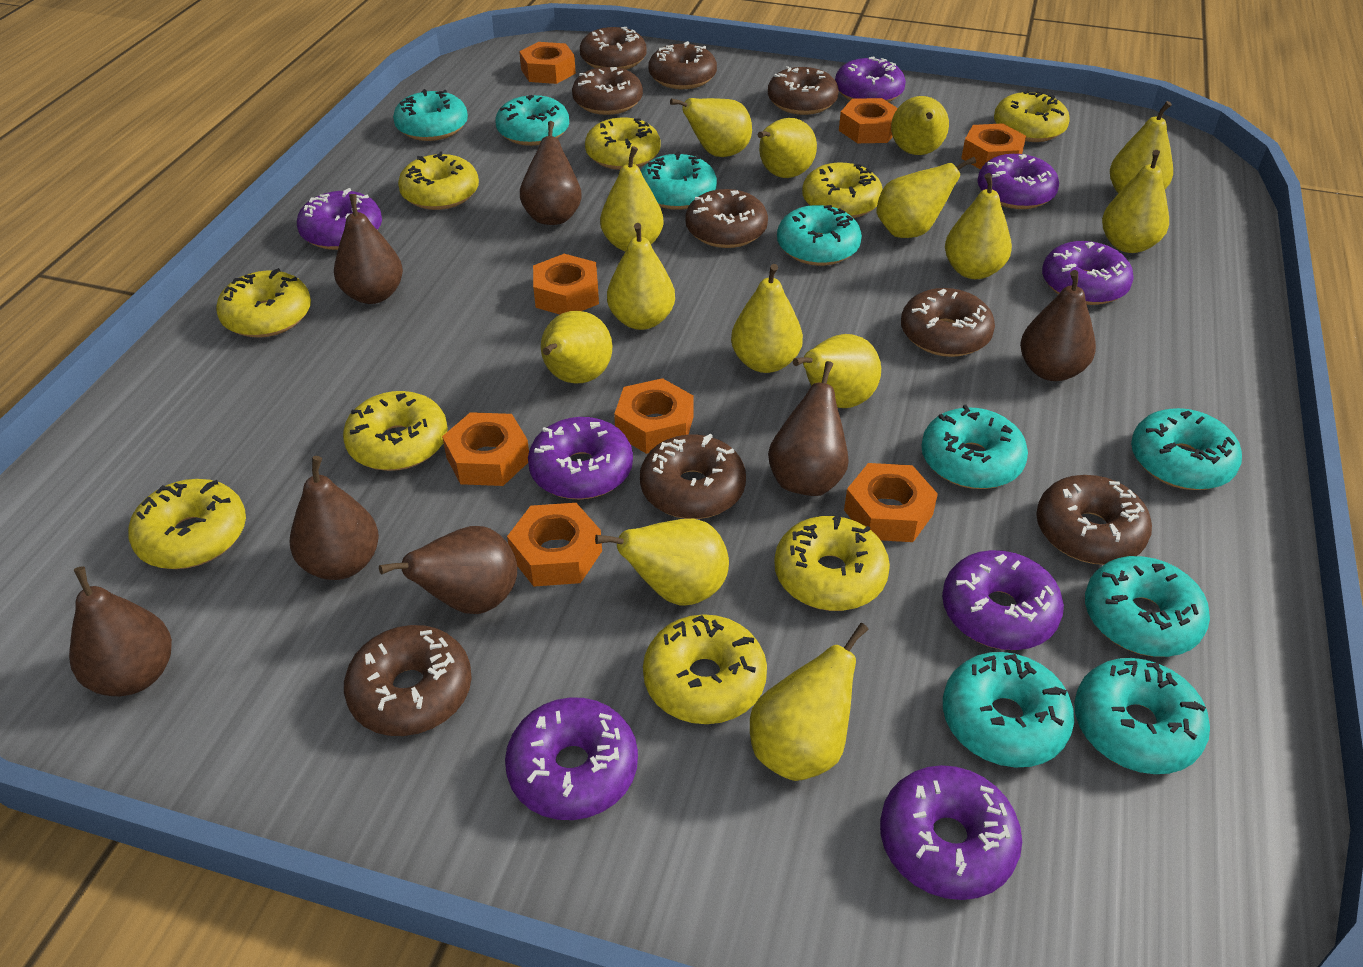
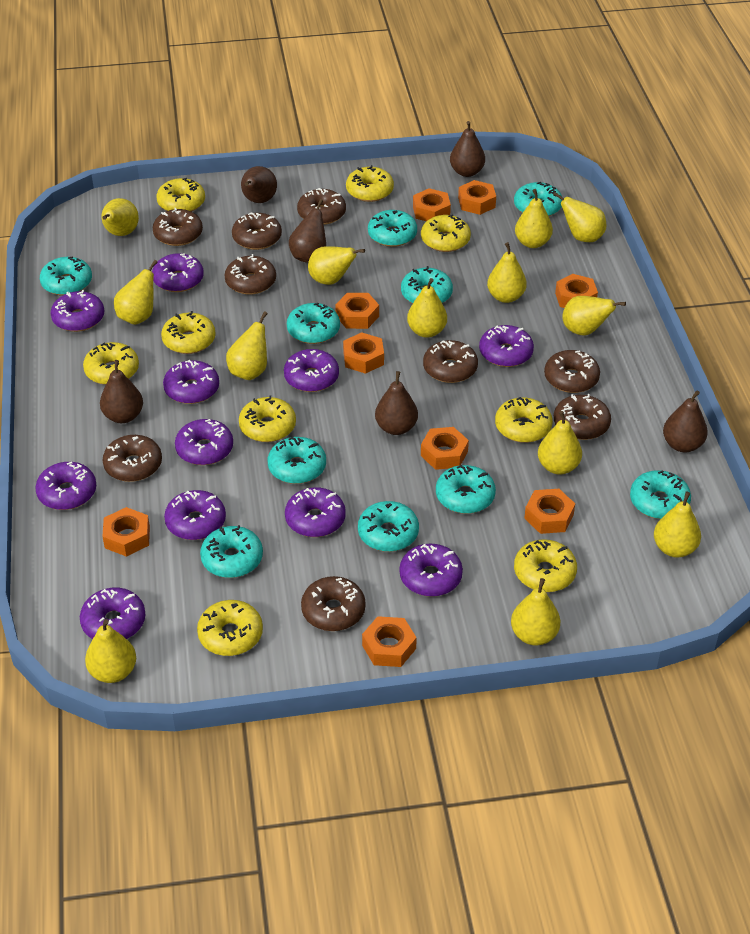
brown pear: [69,566,172,696] [290,456,379,580] [334,194,403,304] [379,526,517,614] [520,121,582,225] [768,361,849,496] [1020,270,1096,381] = 7 -> [100,360,143,423] [241,166,277,203] [289,199,326,263] [375,371,418,435] [450,121,485,177] [663,390,708,452] = 6
orange nut: [442,412,529,486] [507,503,602,586] [519,42,576,84] [533,254,599,315] [614,378,694,454] [839,98,898,143] [844,463,938,542] [961,123,1026,170] = 8 -> [102,507,150,557] [335,293,379,329] [343,332,384,374] [362,616,417,667] [413,188,451,221] [421,427,469,470] [458,180,496,215] [524,489,575,534] [555,274,598,308] = 9
purple donut: [297,188,382,250] [505,697,638,820] [528,417,633,500] [835,56,906,102] [880,765,1022,900] [942,550,1064,650] [977,154,1059,209] [1042,241,1134,305] = 8 -> [35,462,96,510] [50,290,104,332] [80,588,146,639] [152,253,204,292] [163,360,219,404] [164,490,226,540] [175,419,233,465] [284,349,339,392] [285,487,346,537] [399,544,463,597] [479,325,534,367] = 11
turquoise donut: [393,89,468,141] [495,95,569,146] [641,151,717,210] [777,205,862,266] [921,405,1028,489] [943,652,1074,767] [1074,658,1210,774] [1085,556,1210,657] [1131,408,1242,490] = 9 -> [40,256,92,296] [200,525,263,578] [268,436,326,484] [287,303,340,344] [358,501,419,552] [368,210,417,247] [401,266,453,303] [436,465,496,514] [514,182,562,216] [630,470,691,519] = 10
yellow pear: [541,311,612,383] [595,519,729,606] [600,146,664,252] [607,223,675,330] [670,98,752,157] [731,264,803,373] [750,623,868,781] [758,118,817,178] [793,334,881,408] [876,157,976,238] [891,96,949,155] [945,173,1012,279] [1102,150,1169,253] [1110,101,1173,194] = 14 -> [85,619,136,683] [102,198,139,236] [114,260,158,325] [226,311,268,380] [308,246,365,285] [407,278,447,338] [487,242,527,303] [511,578,560,645] [515,189,553,248] [538,411,582,475] [553,192,606,242] [562,296,626,335] [654,492,701,558] = 13

